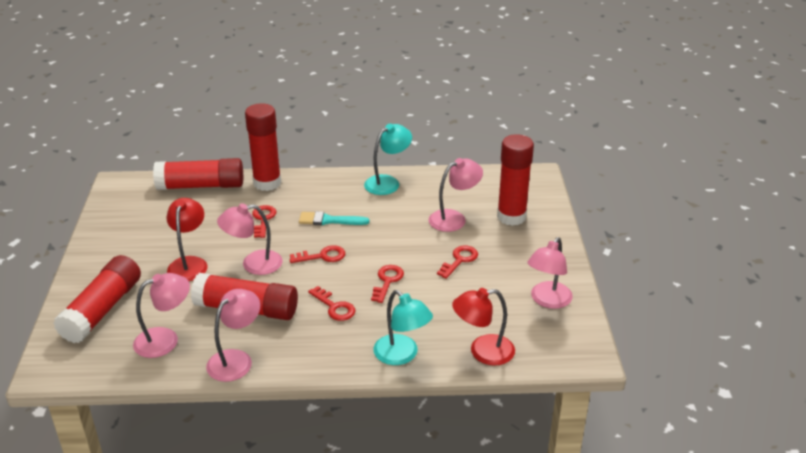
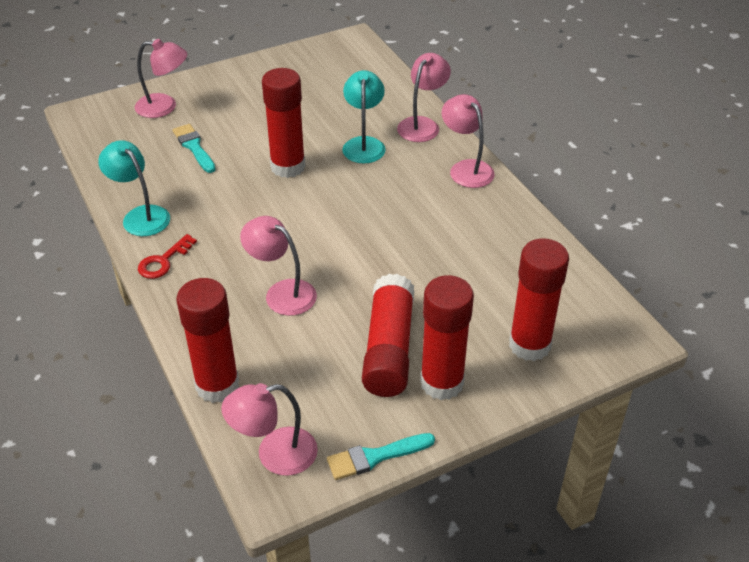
red key: [252,205,276,238] [289,245,345,263] [308,286,356,321] [371,265,404,303] [437,246,478,279] = 5 -> [138,234,197,279] = 1
red lamp: [167,198,208,281] [452,288,515,366] = 2 -> none = 0
turquoise brush: [299,211,369,225] = 1 -> [172,124,216,173] [327,433,435,480] = 2

